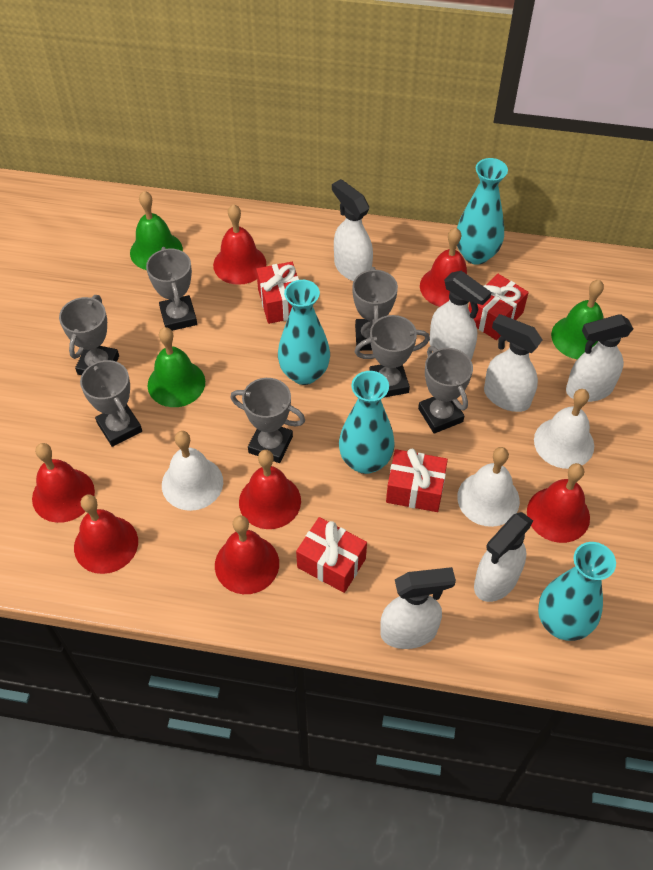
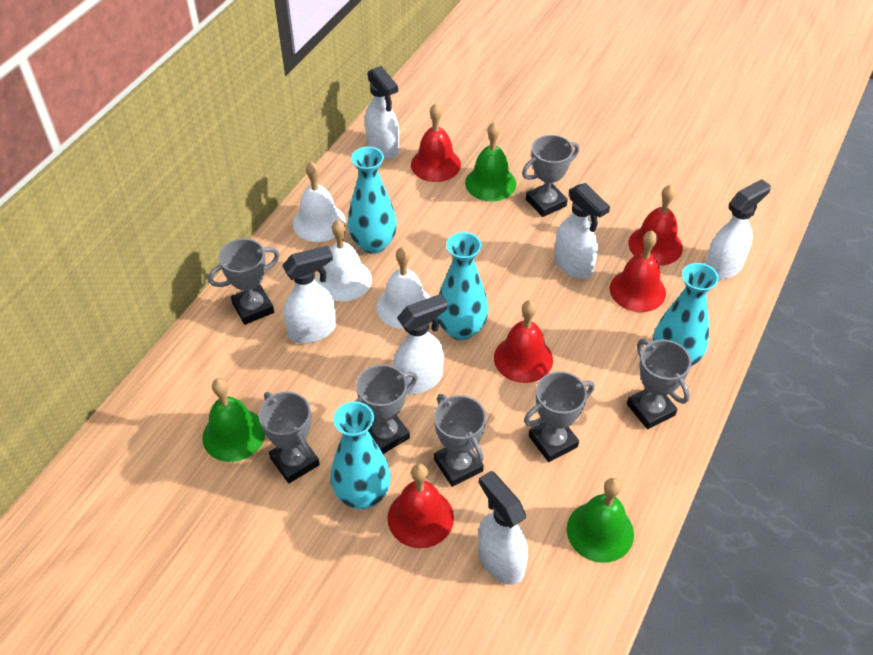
red bell: [32,443,95,523] [74,495,138,574] [213,204,266,285] [215,515,279,594] [239,450,301,529] [420,228,467,307] [527,463,590,543] = 7 -> [388,464,454,548] [411,103,461,182] [494,300,553,383] [610,231,666,312] [628,185,683,266] = 5
red gift: [256,262,299,324] [296,517,367,593] [386,449,448,512] [468,274,529,340] = 4 -> none = 0

